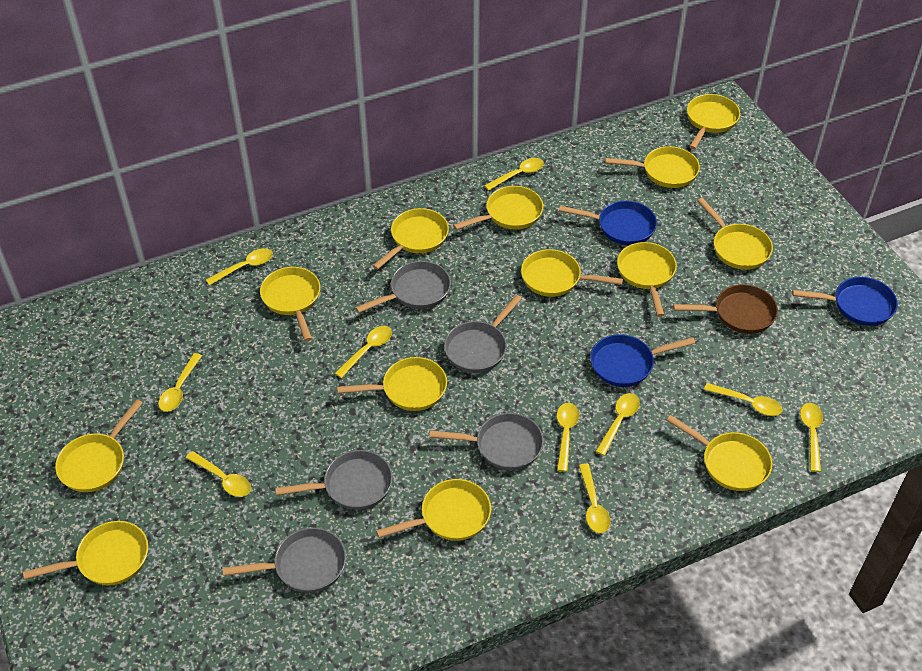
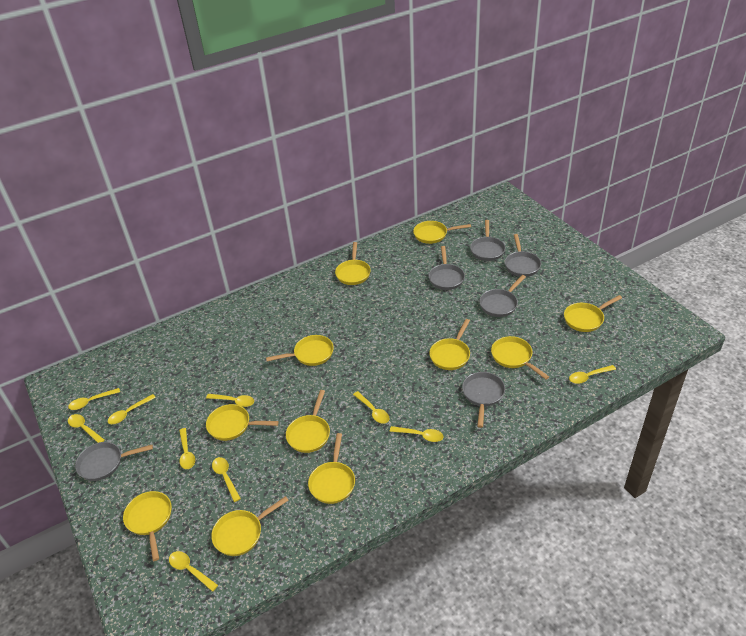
blue pan: [559,201,657,245] [590,334,695,387] [792,277,898,326] = 3 -> none = 0
brown pan: [673,284,778,334] = 1 -> none = 0
grey pan: [223,528,346,593] [275,450,393,510] [355,261,451,313] [429,413,544,470] [444,295,522,373] = 5 -> [75,442,153,481] [428,246,465,290] [462,372,505,428] [470,220,505,261] [479,275,526,317] [505,234,541,277] = 6
yellow pan: [23,521,148,585] [55,399,143,492] [260,267,320,341] [337,357,447,411] [373,208,449,270] [376,479,491,541] [453,186,543,230] [521,249,623,297] [605,146,700,188] [617,242,677,317] [666,415,772,491] [687,94,740,149] [697,198,773,270] = 13 -> [123,491,172,561] [206,404,279,441] [211,496,289,556] [266,335,334,366] [286,390,330,453] [308,433,355,504] [335,242,371,285] [413,221,471,244] [429,319,470,370] [491,336,549,380] [564,295,622,332] = 11

